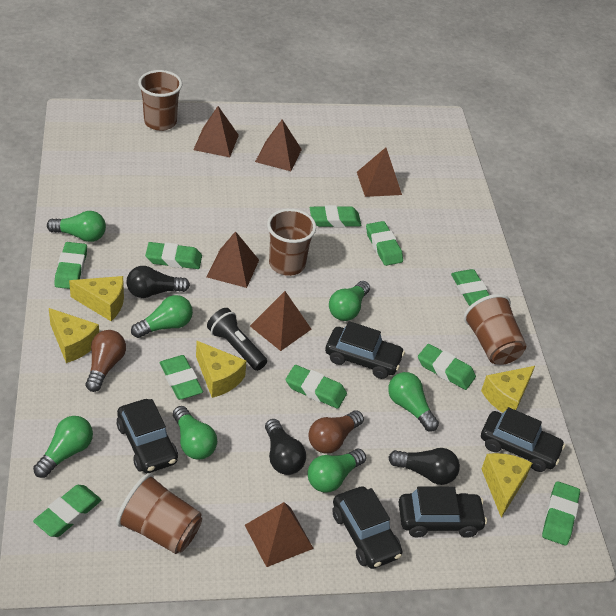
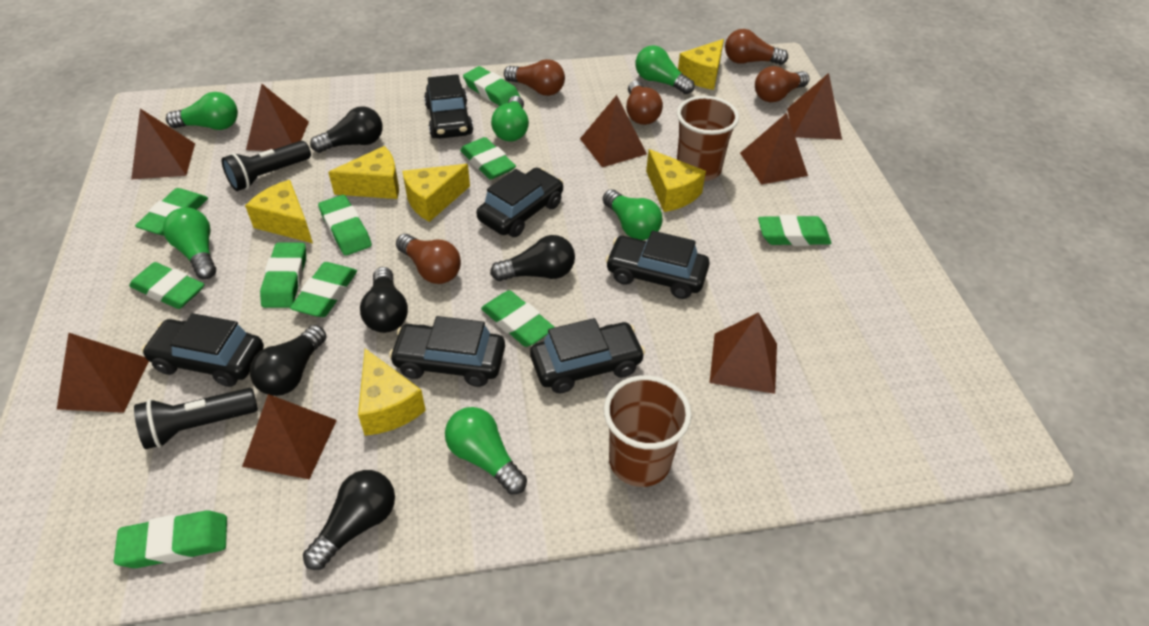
black car: [117,399,178,473] [325,321,405,379] [332,486,402,569] [398,486,487,538] [481,407,565,472] = 5 -> [142,313,264,387] [389,316,505,387] [424,74,473,139] [476,168,563,237] [530,318,646,394] [605,231,710,299] = 6
black flashlight: [207,308,267,371] = 1 -> [134,388,258,449] [221,141,311,191] = 2
black light bulb: [127,266,190,298] [265,419,306,475] [388,448,460,485] = 3 -> [250,325,326,396] [303,470,395,570] [310,106,383,153] [360,267,408,333] [490,235,575,281] = 5
brown cup: [116,473,202,554] [138,70,182,131] [267,209,316,276] [464,294,526,365] = 4 -> [604,375,692,487] [677,96,739,181] = 2
brown light bulb: [86,330,126,392] [308,410,364,454] = 2 -> [396,234,461,284] [504,59,565,96] [626,81,663,125] [725,29,788,65] [755,66,810,102] = 5
brown pyramid: [193,106,239,157] [207,231,259,288] [245,502,314,567] [250,291,311,351] [255,119,302,171] [357,147,402,197] = 6 -> [57,333,149,413] [131,109,195,180] [242,394,337,479] [246,84,309,151] [580,95,647,167] [710,312,777,394] [740,113,808,185] [787,73,842,140] = 8
green light bulb: [33,416,93,478] [47,211,106,242] [131,295,193,338] [173,406,217,460] [308,449,366,493] [329,281,370,321] [388,372,439,432] = 7 -> [163,207,216,279] [166,92,238,130] [445,407,527,495] [491,96,529,142] [603,189,663,240] [635,45,695,94] = 6
yellow cheese: [49,308,99,363] [69,276,124,321] [196,341,246,398] [481,366,535,413] [482,453,532,518] = 5 -> [245,180,313,243] [328,146,399,199] [358,349,426,436] [402,164,470,222] [646,149,706,212] [678,39,724,90] = 6

